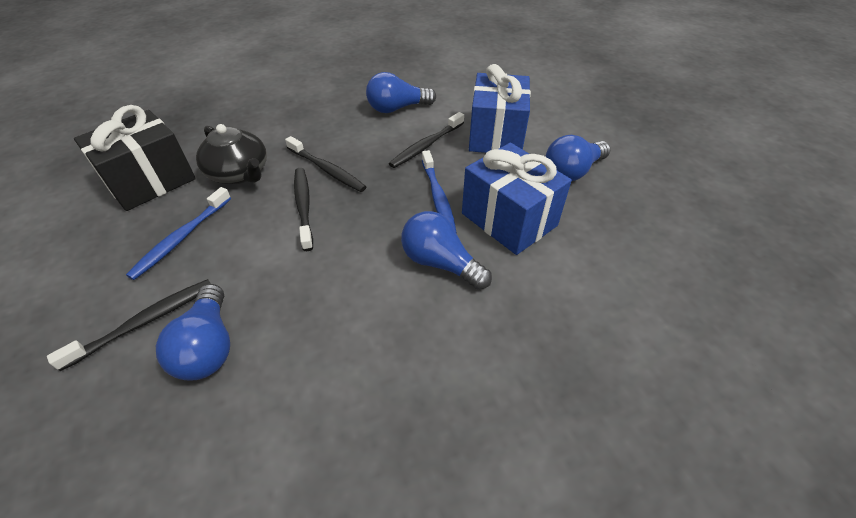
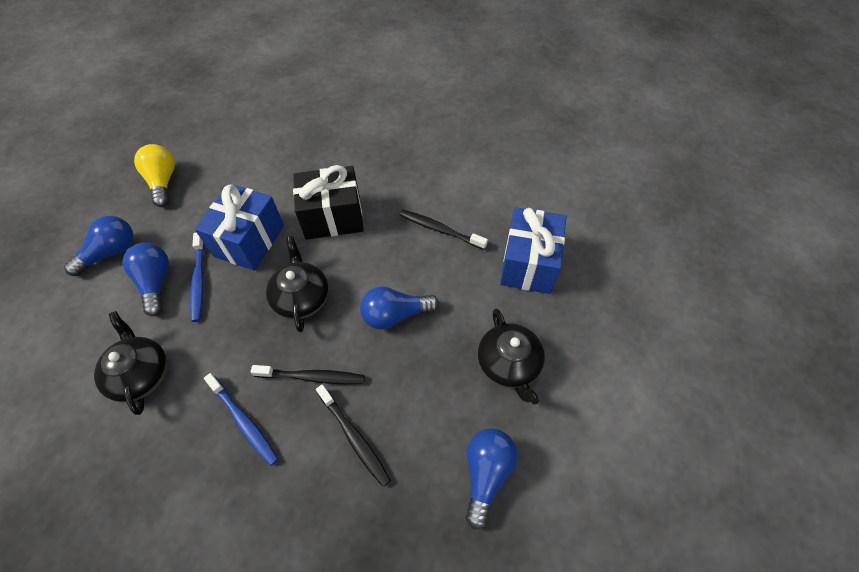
black teapot: [196,124,267,184] = 1 -> [94,311,168,415] [266,236,329,332] [478,308,545,405] = 3
black toothbrush: [47,279,211,371] [285,136,366,192] [294,168,313,251] [389,112,464,168] = 4 -> [251,365,365,384] [316,384,391,487] [400,210,488,250] = 3
yellow light bulb: none = 0 -> [134,144,175,207] = 1

